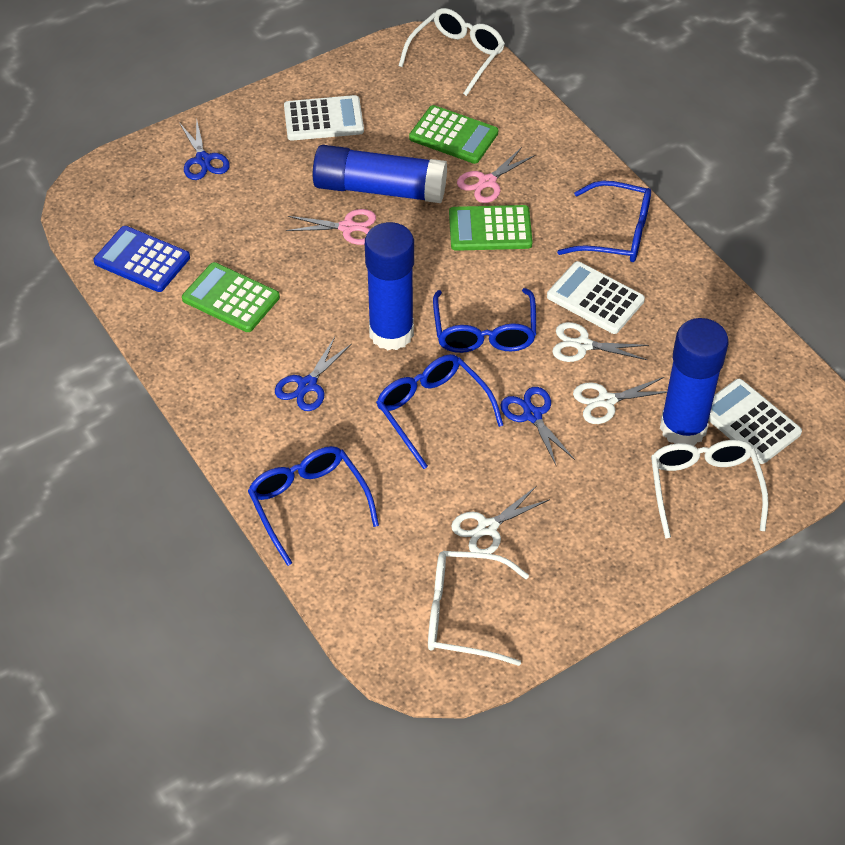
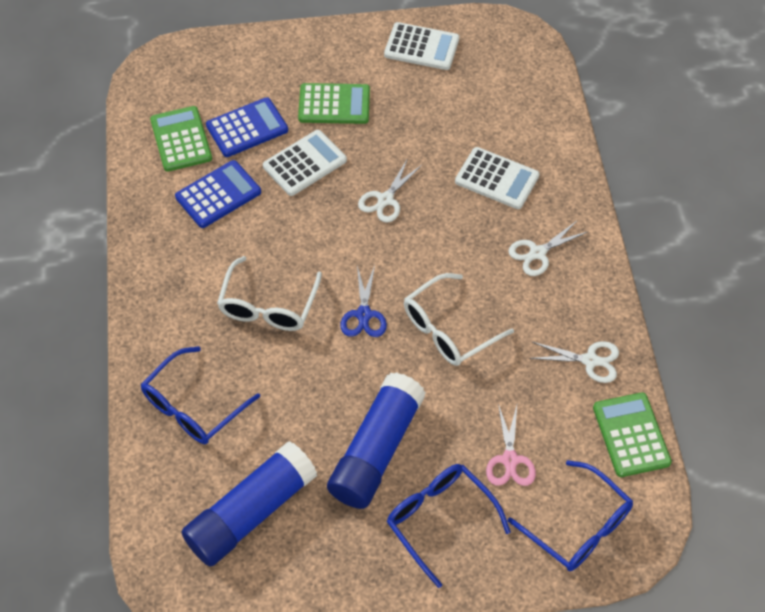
blue calculator: [94,226,190,292] = 1 -> [175,160,261,228] [206,97,288,157] = 2
blue glasses: [248,446,379,566] [376,354,503,469] [433,288,536,353] [557,180,651,262] = 4 -> [141,346,260,444] [387,464,511,588] [508,460,633,571] = 3
blue glue stick: [313,145,447,203] [365,222,414,350] [660,318,729,446] = 3 -> [181,441,317,567] [327,372,426,509] = 2
blue scissors: [180,117,230,180] [275,337,351,411] [501,387,575,467] = 3 -> [341,265,387,337] = 1
pink scissors: [286,209,376,245] [457,147,535,203] = 2 -> [486,404,536,486] = 1
white glasses: [398,8,505,96] [428,551,529,666] [651,440,768,538] = 3 -> [217,256,322,331] [404,273,514,366] = 2

